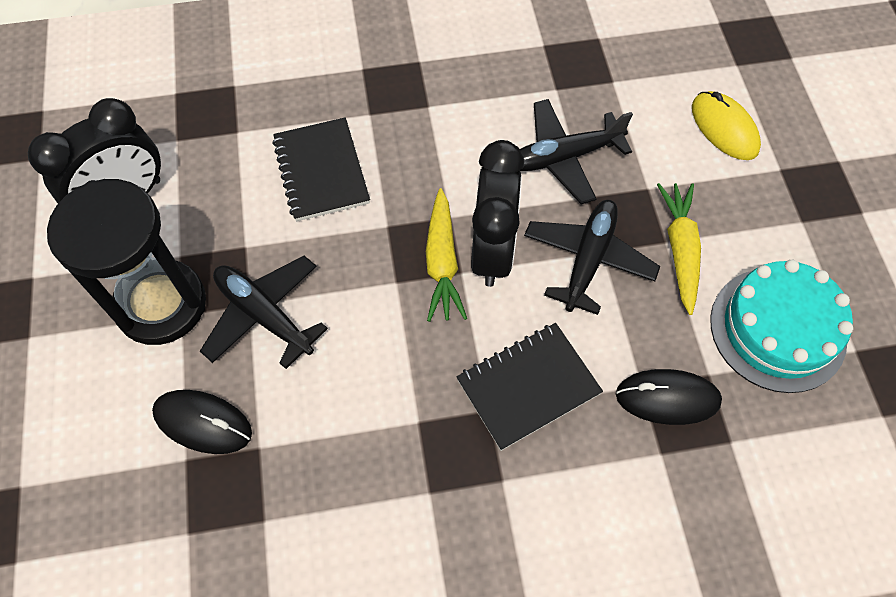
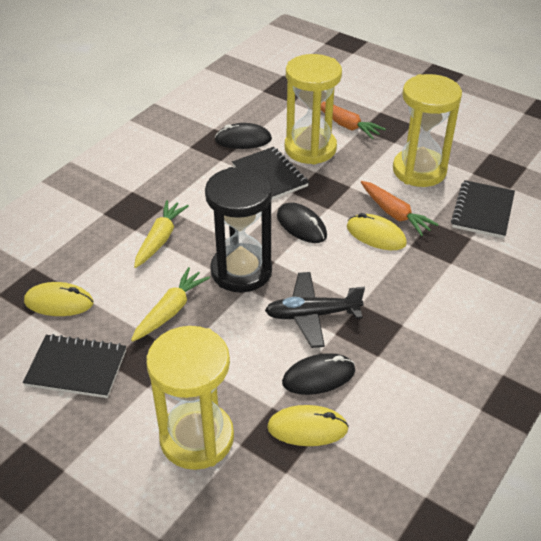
black clock: [28,98,161,203] [471,140,525,287] = 2 -> none = 0
black mouse: [152,390,252,454] [616,369,722,425] = 2 -> [215,123,272,149] [277,203,327,243] [282,353,355,395] = 3
black notebook: [272,117,370,221] [456,323,603,451] = 2 -> [23,334,126,398] [232,147,309,200] [451,180,515,239] = 3
black plane: [200,256,328,369] [520,99,633,204] [524,200,660,315] = 3 -> [265,272,365,348] = 1
orange carrot: none = 0 -> [321,102,386,139] [361,181,439,236] = 2
turquoise cake: [710,260,853,393] = 1 -> none = 0
yellow hourglass: none = 0 -> [146,326,234,470] [285,54,342,165] [393,74,462,187] = 3
yellow mouse: [692,91,761,160] = 1 -> [24,282,94,316] [267,405,349,446] [347,213,407,250] = 3

